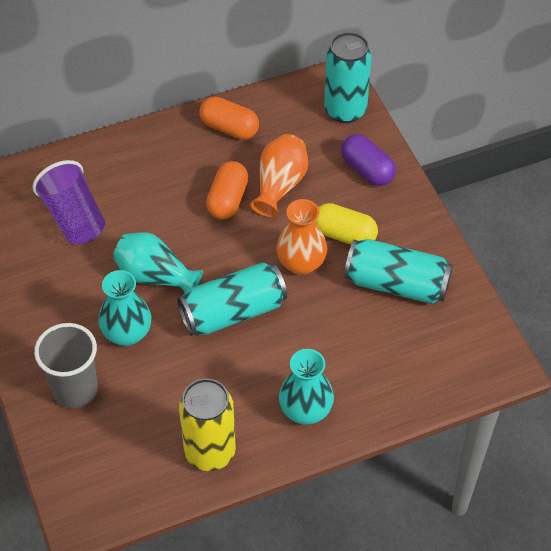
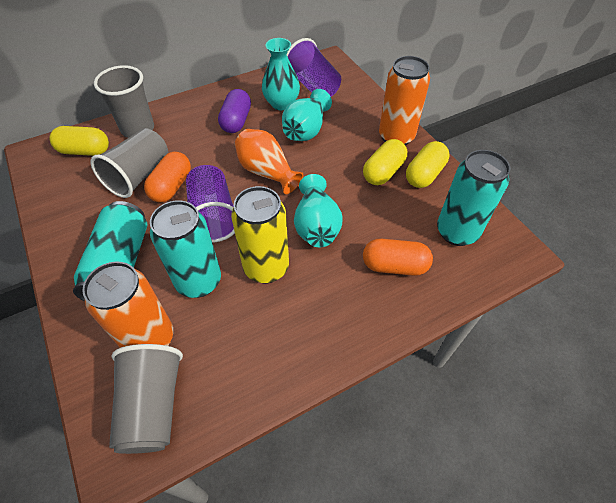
grey cup: [34,323,98,408] = 1 -> [91,128,168,198] [94,65,154,138] [109,344,183,454] = 3
orange can: none = 0 -> [82,262,173,348] [379,56,430,146] = 2
orange vase: [250,134,308,218] [276,199,327,275] = 2 -> [235,129,303,194] = 1
purple cup: [32,160,105,244] = 1 -> [186,165,235,243] [287,38,341,97] = 2
yellow capsule: [314,203,378,245] = 1 -> [50,126,109,156] [363,139,407,185] [406,141,450,188] = 3

